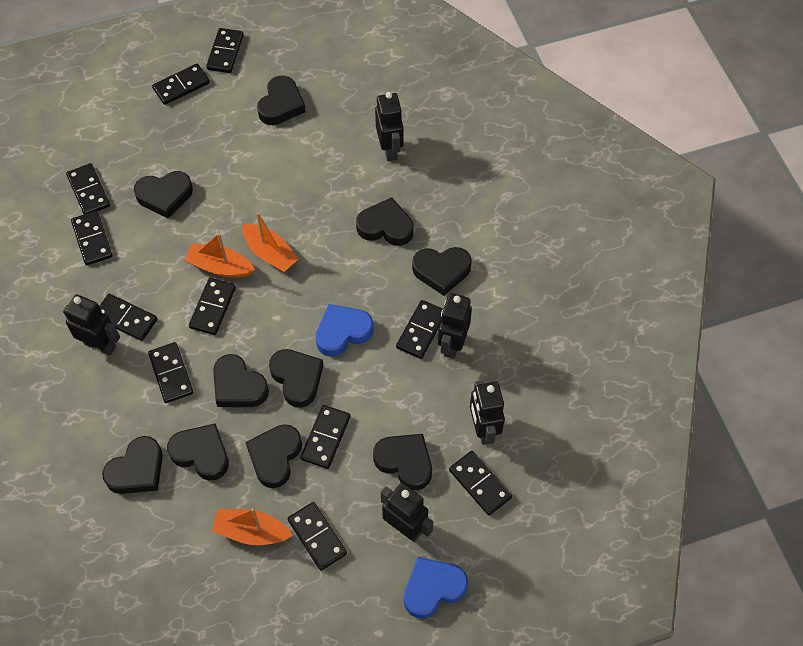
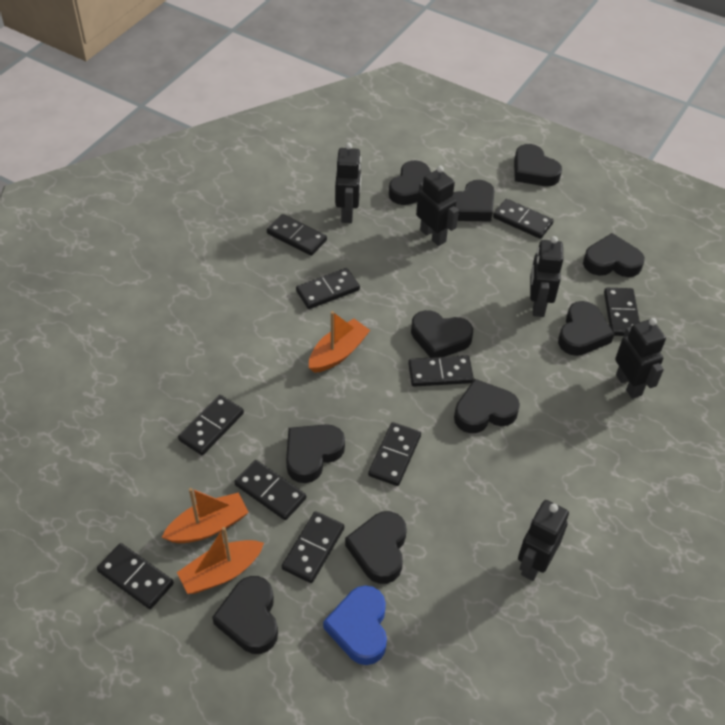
black domino: [66,163,110,214] [71,211,113,265] [99,294,157,341] [148,342,193,403] [152,64,210,105] [189,278,236,335] [206,28,244,73] [288,502,347,571] [300,405,350,469] [396,300,443,359] [449,451,512,516] = 11 -> [97,543,174,609] [178,395,244,455] [234,460,306,520] [267,214,327,256] [282,511,344,583] [296,268,360,309] [368,422,421,486] [408,356,474,387] [493,199,554,239] [604,288,640,336] = 10
blue heart: [315,304,373,357] [404,557,468,619] = 2 -> [323,585,387,665] = 1

